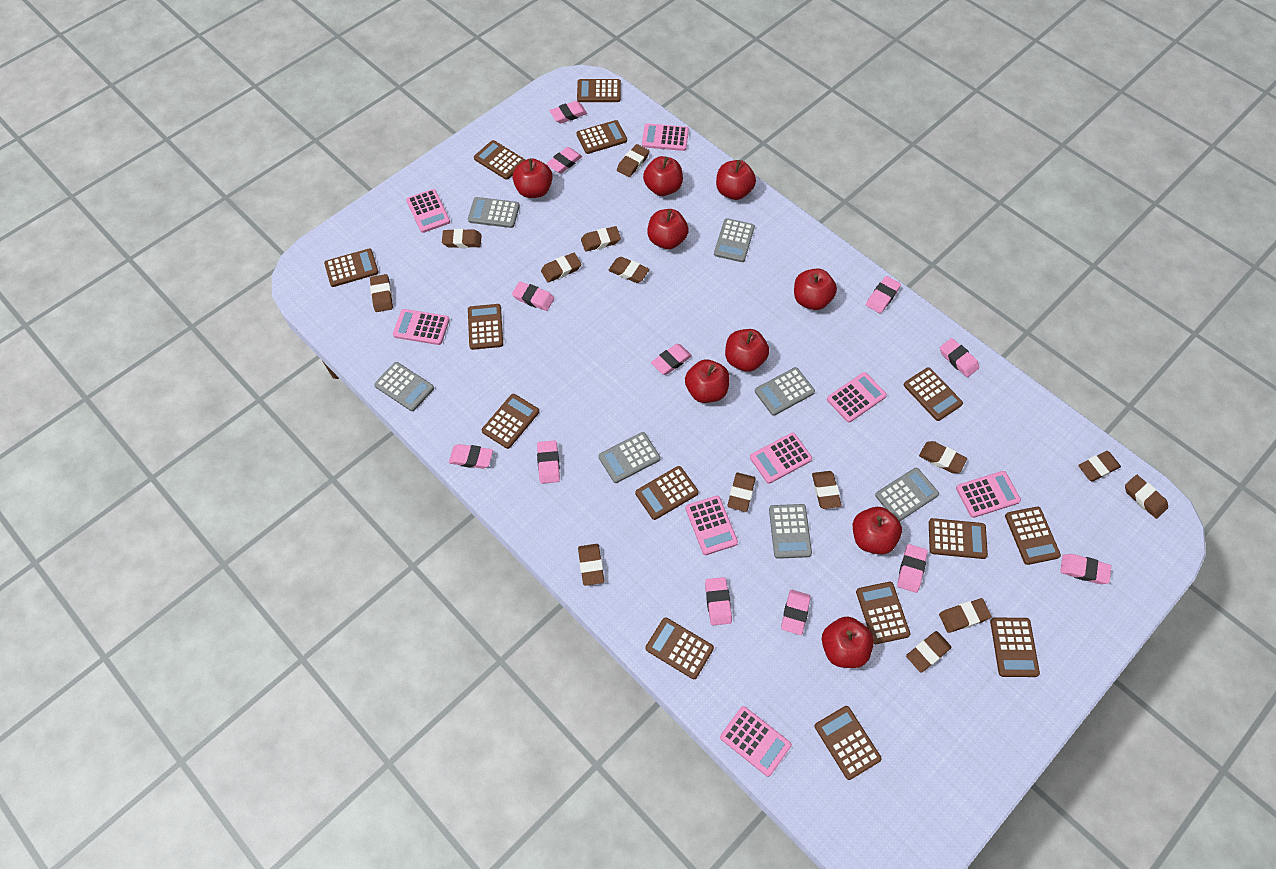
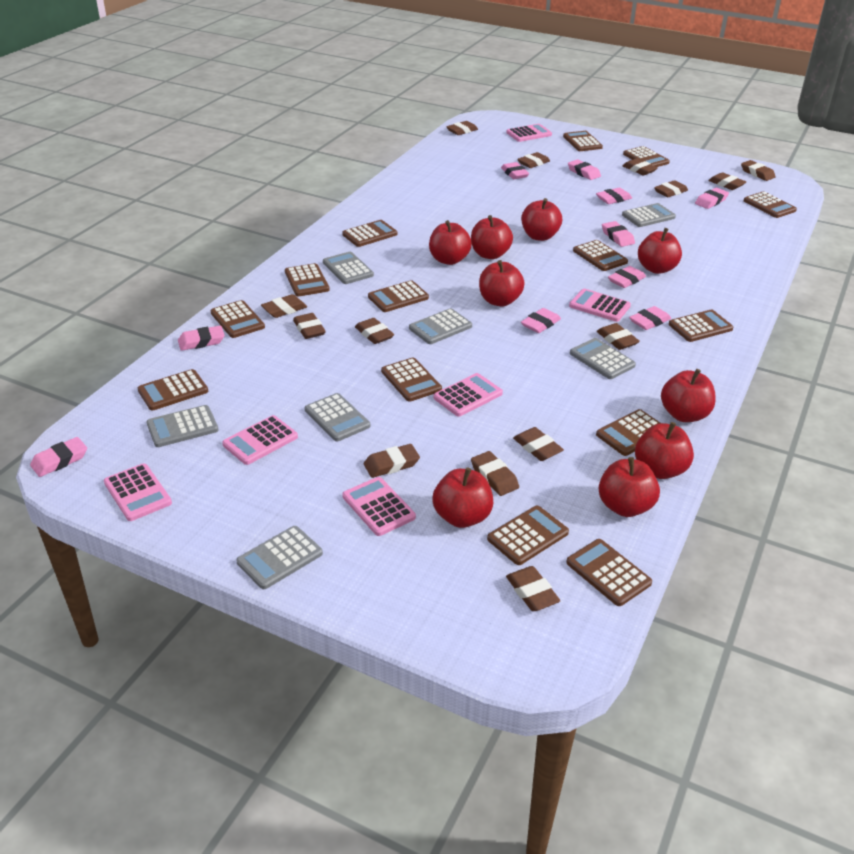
pink calculator: [393,309,450,345] [406,189,450,233] [642,123,689,151] [685,496,738,555] [720,706,792,777] [750,433,812,484] [827,372,887,423] [956,471,1021,518] = 8 -> [104,463,172,521] [222,415,298,465] [342,477,416,536] [433,373,503,417] [506,124,552,142] [569,289,631,322] = 6
pink eraser: [449,444,493,469] [512,281,554,311] [537,440,560,484] [546,147,582,173] [550,101,587,123] [651,344,692,375] [705,577,732,625] [781,590,811,635] [866,276,901,313] [897,544,928,593] [940,338,979,377] [1060,554,1111,584] = 12 -> [30,437,87,477] [178,326,225,351] [501,162,529,179] [521,308,561,333] [568,159,601,180] [596,188,632,204] [602,221,635,247] [608,266,646,288] [629,306,671,330] [695,188,729,209] = 10

